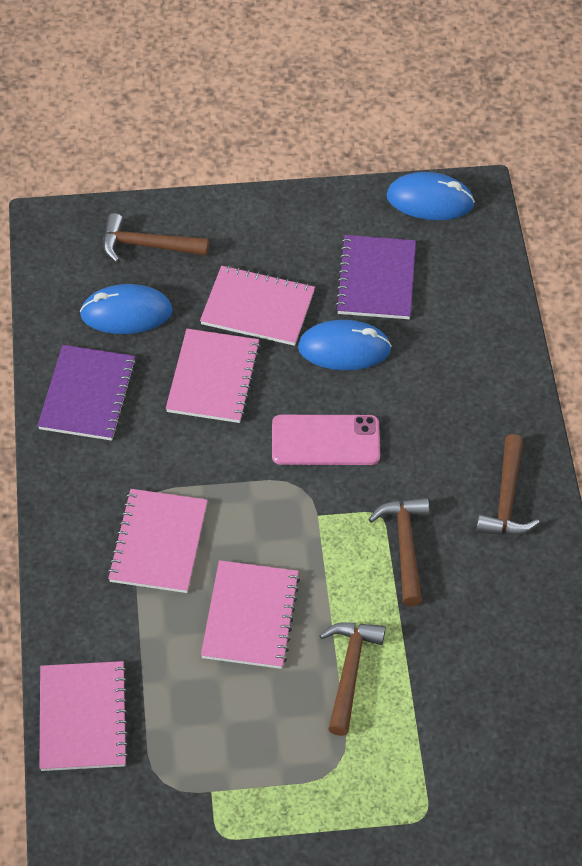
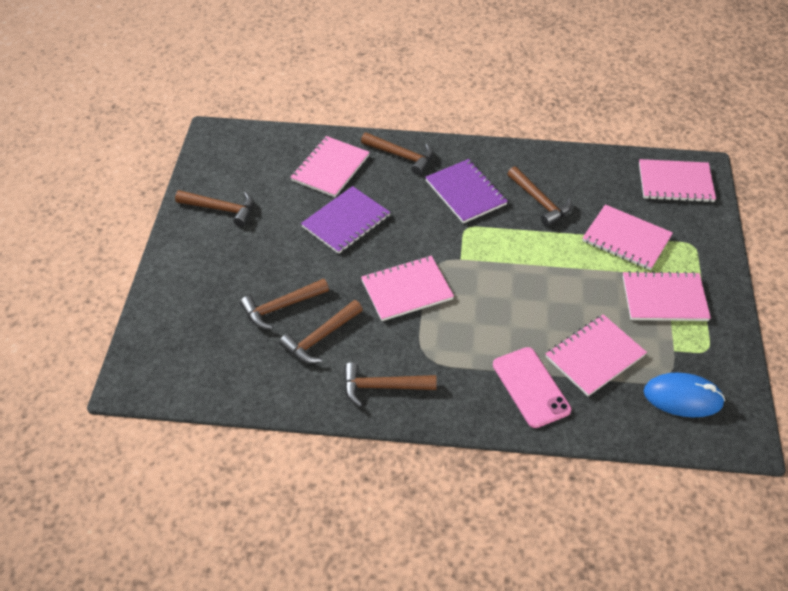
blue mouse: [80,284,173,334] [298,320,392,370] [386,172,475,220] = 3 -> [644,373,725,417] = 1
brown hammer: [103,213,209,262] [319,622,386,736] [368,498,429,606] [476,434,540,535] = 4 -> [175,190,254,227] [240,278,329,329] [279,300,363,363] [344,362,437,407] [361,132,433,175] [507,166,572,226] = 6
pink notebook: [39,661,129,771] [107,489,208,593] [166,329,261,423] [200,265,315,346] [201,560,300,669] = 5 -> [290,136,370,197] [361,256,454,321] [546,314,647,396] [582,204,673,270] [623,271,711,321] [639,159,716,203] = 6

